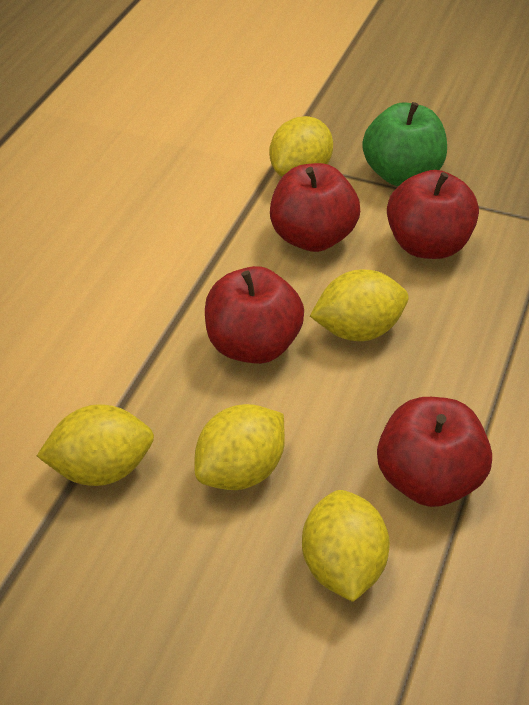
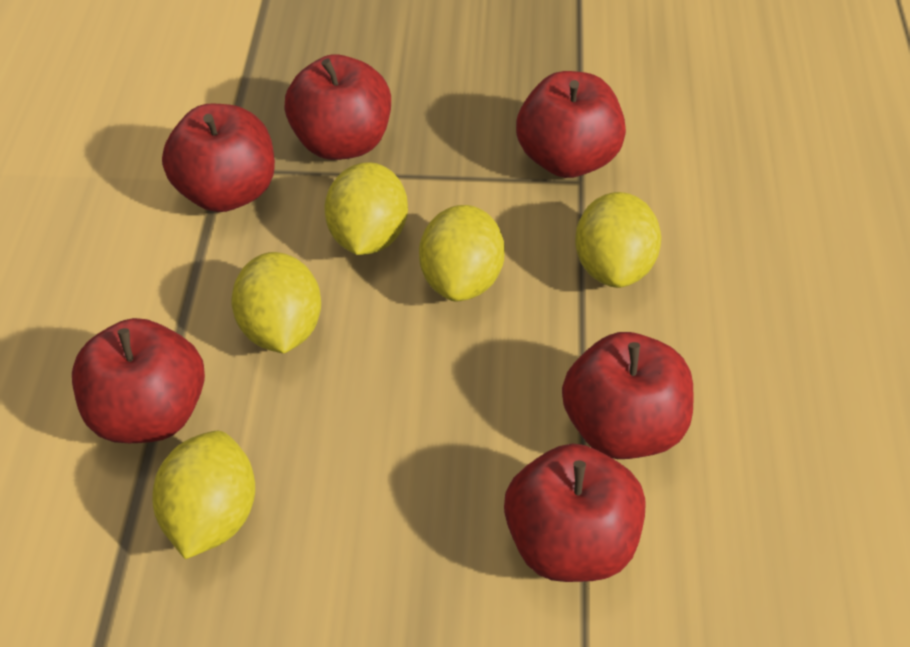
green apple: [362,102,447,186] = 1 -> none = 0
red apple: [205,266,304,364] [270,163,360,252] [377,397,492,507] [387,170,479,259] = 4 -> [72,318,205,443] [162,104,275,212] [285,54,391,160] [504,444,646,582] [516,71,626,178] [562,332,693,459] = 6

